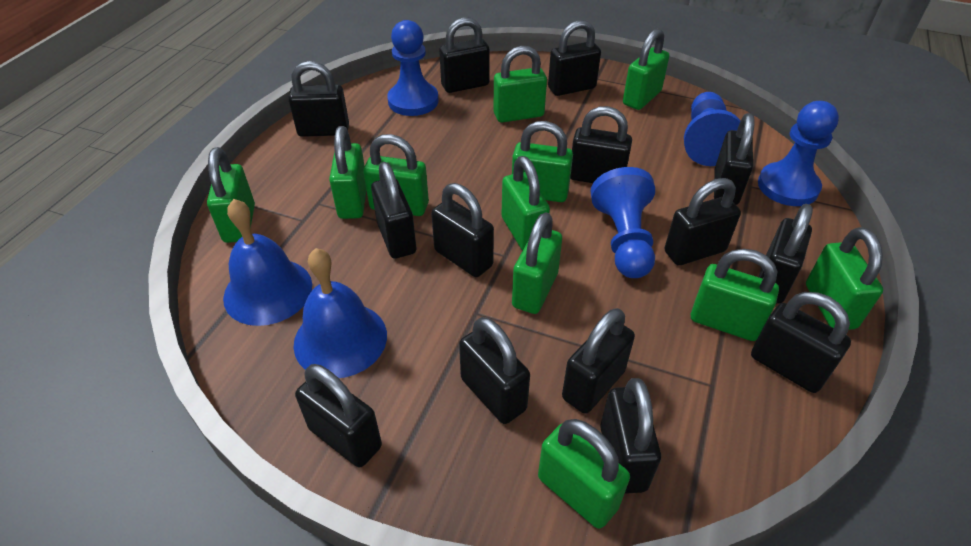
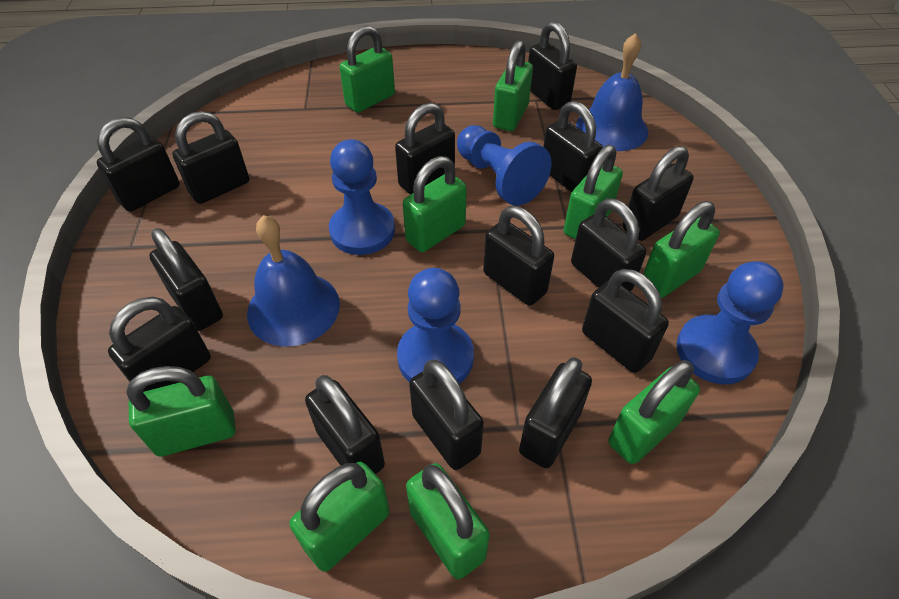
green padlock: [207,147,255,243] [329,126,366,219] [363,134,429,216] [493,46,547,123] [502,156,550,251] [512,121,573,202] [512,212,562,314] [538,419,630,529] [623,28,669,110] [691,249,779,341] [806,227,883,330] = 11 -> [127,366,236,457] [289,462,390,572] [339,25,395,113] [403,156,467,252] [406,463,490,579] [493,40,533,131] [564,145,623,240] [608,360,700,464] [643,201,720,298] = 9

